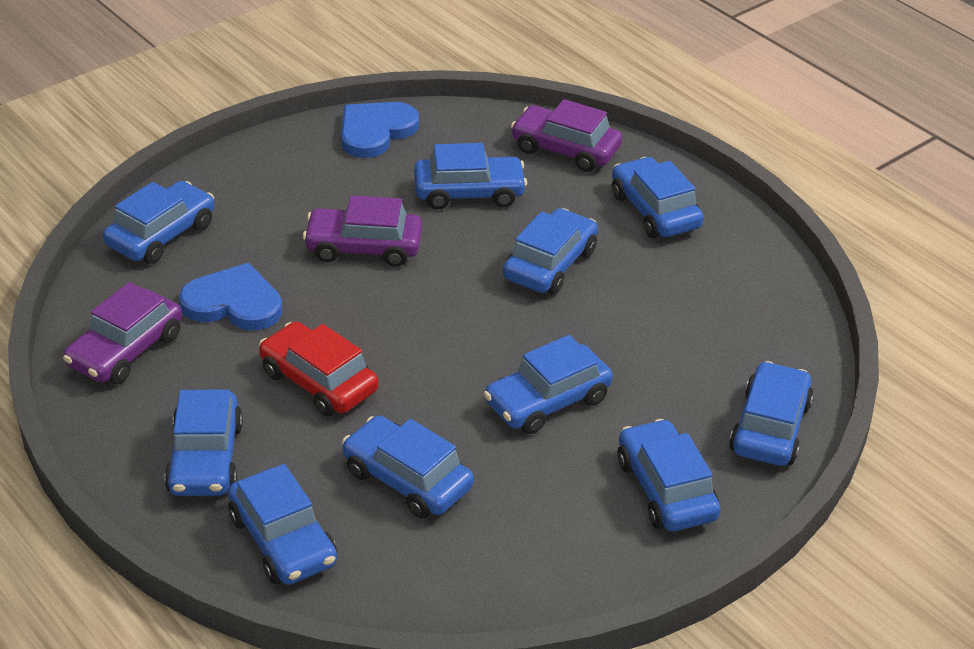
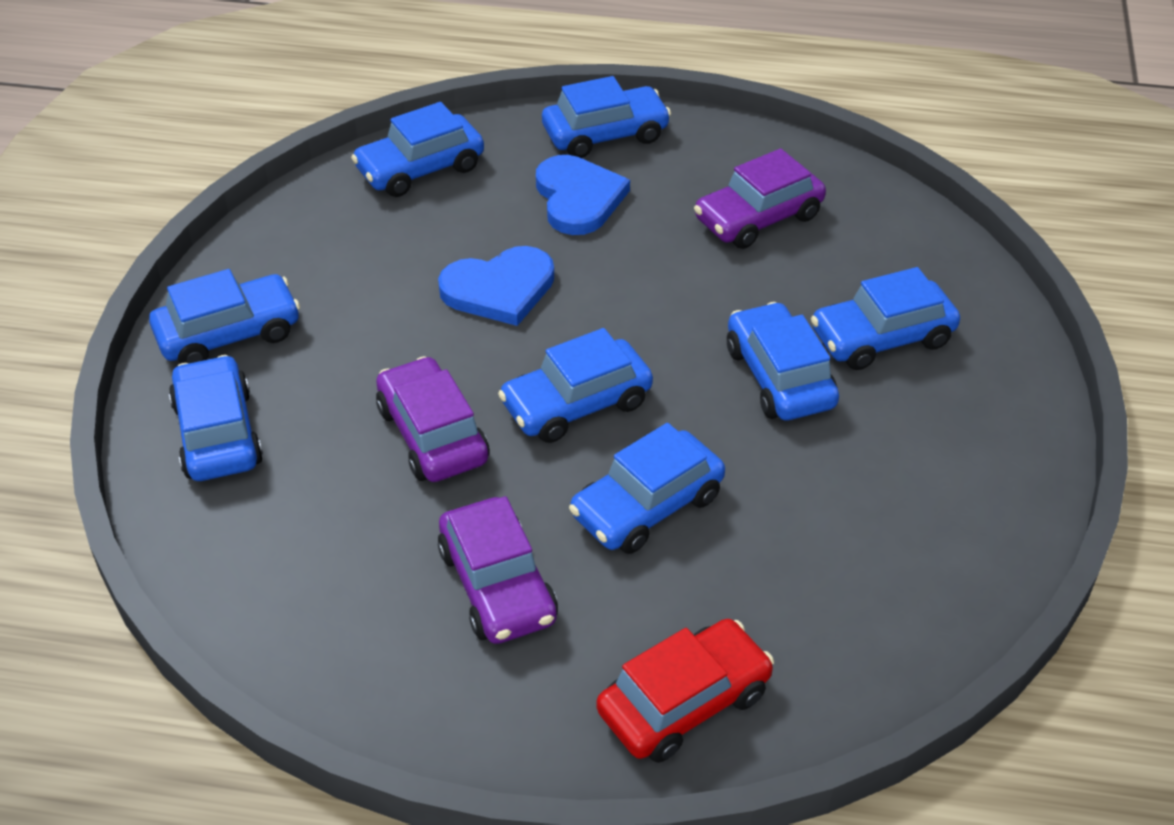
blue car: [103,181,214,264] [164,389,243,496] [228,464,337,585] [342,415,474,519] [414,143,527,210] [484,335,613,434] [503,208,598,295] [612,157,704,238] [618,419,721,531] [729,361,813,466] = 10 -> [149,269,300,364] [169,355,263,481] [351,102,484,197] [498,328,653,443] [542,76,671,158] [569,423,725,554] [727,302,839,420] [811,267,960,370] = 8

